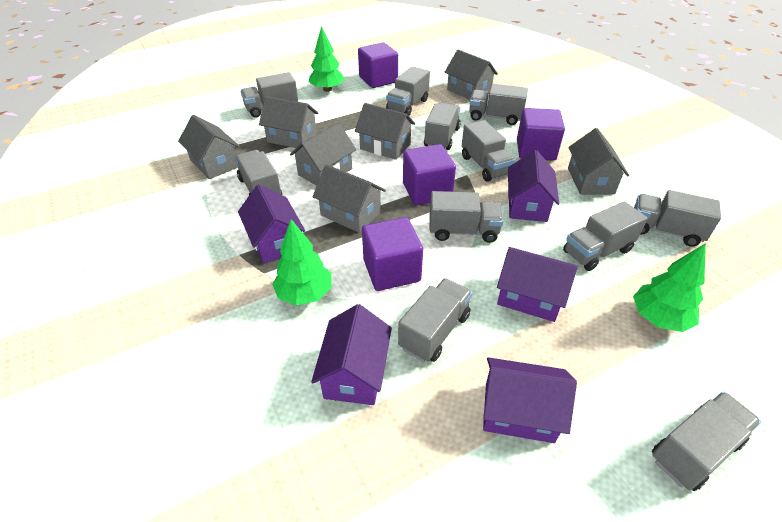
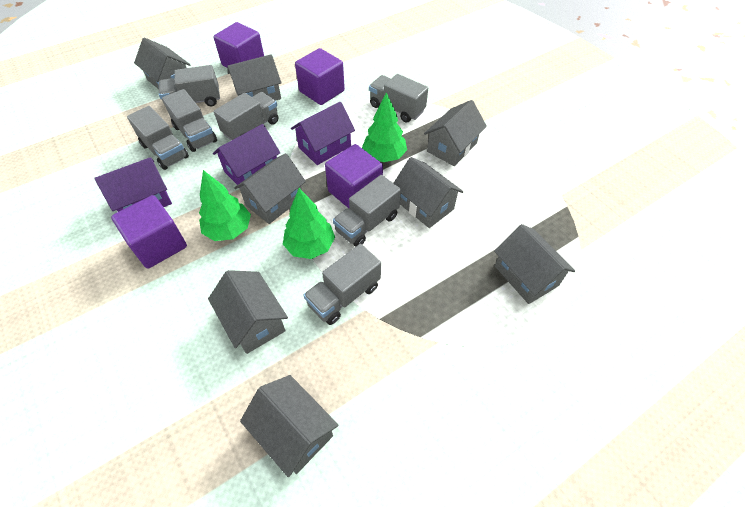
grey house: [178,115,240,179] [259,96,319,148] [290,123,356,186] [312,164,386,233] [355,103,415,160] [445,50,498,100] [568,128,629,195] = 7 -> [134,38,190,89] [208,270,288,354] [227,54,282,101] [234,153,306,224] [240,375,338,477] [394,157,464,228] [424,100,487,166] [494,224,575,304] = 8
grey truck: [235,150,282,195] [240,72,298,117] [386,66,430,116] [398,278,472,362] [424,103,461,150] [430,191,504,243] [462,120,516,182] [469,84,528,125] [563,202,648,271] [634,190,721,247] [652,392,761,491] = 11 -> [127,106,189,170] [159,65,220,106] [162,89,217,152] [214,92,279,141] [303,244,381,325] [333,175,401,247] [369,74,428,122] = 7
purple house: [238,184,305,264] [311,304,392,405] [483,357,577,443] [497,247,578,322] [508,150,559,222] = 5 -> [94,157,172,212] [213,124,280,185] [291,102,355,165] = 3

